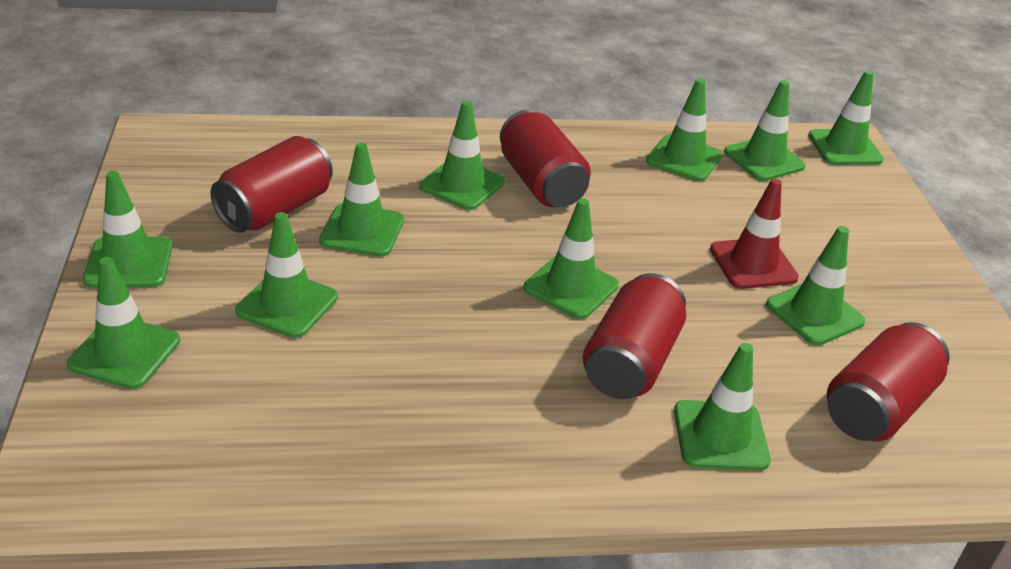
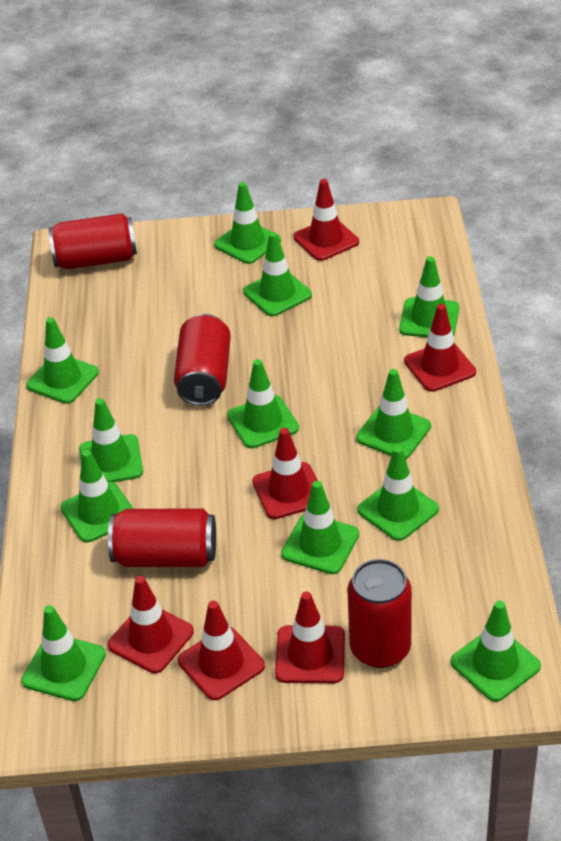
green traffic cone: [67,257,180,389] [83,171,173,288] [235,212,338,338] [319,143,404,257] [419,101,505,210] [523,198,619,319] [646,79,722,181] [674,343,771,471] [724,80,806,181] [766,226,866,345] [808,70,884,165] = 11 -> [21,605,106,701] [26,317,99,404] [61,450,134,543] [79,398,143,482] [214,182,281,264] [227,359,299,449] [243,232,312,316] [281,481,359,574] [356,369,431,459] [357,446,439,541] [399,256,459,337] [451,601,541,702] = 12
red traffic cone: [710,178,799,289] = 1 -> [108,576,194,673] [178,601,265,700] [252,428,318,519] [275,592,345,683] [293,179,359,261] [404,304,476,392] = 6

